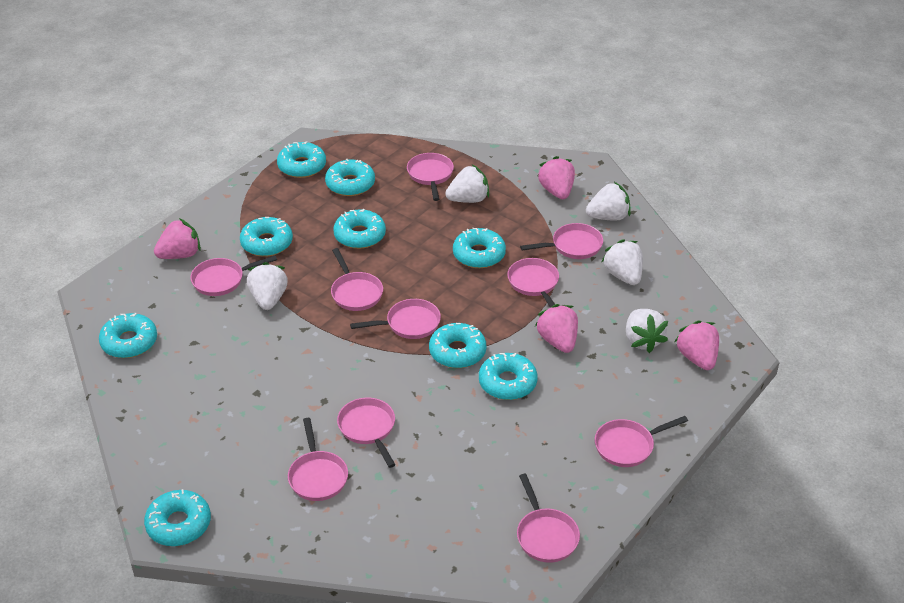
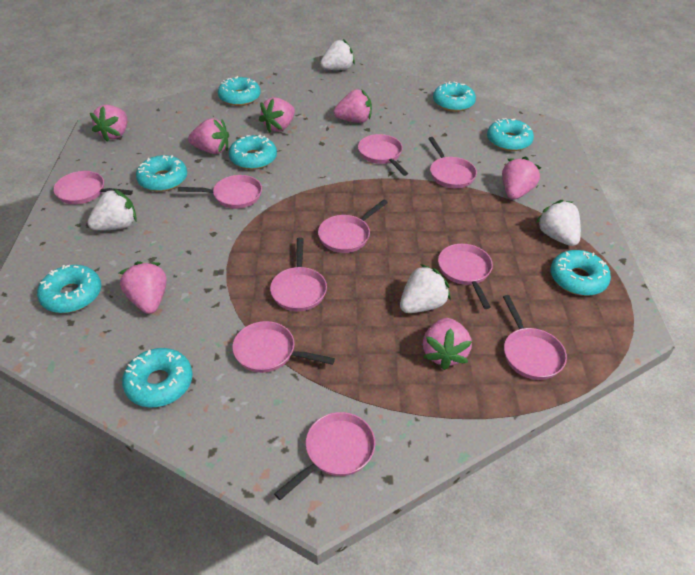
pink strawberry: [154,218,201,259] [535,304,578,353] [537,156,575,199] [675,320,719,370] = 4 -> [90,105,127,142] [119,261,167,314] [188,118,229,154] [259,97,295,133] [333,89,372,123] [423,318,472,370] [502,156,541,199] = 7
turquoise donut: [99,313,157,358] [144,489,211,546] [240,217,293,257] [277,141,326,178] [325,159,375,196] [333,209,386,249] [429,323,486,368] [453,228,506,268] [479,353,538,400] = 9 -> [37,265,101,313] [122,348,193,407] [136,155,187,192] [218,76,261,106] [229,135,277,170] [433,81,476,112] [487,118,534,151] [551,250,611,296] = 8
white strawberry: [247,262,288,310] [445,165,489,203] [586,182,631,220] [601,239,643,285] [626,309,668,353] = 5 -> [87,188,137,231] [320,39,355,70] [400,264,451,313] [535,200,581,246] = 4

